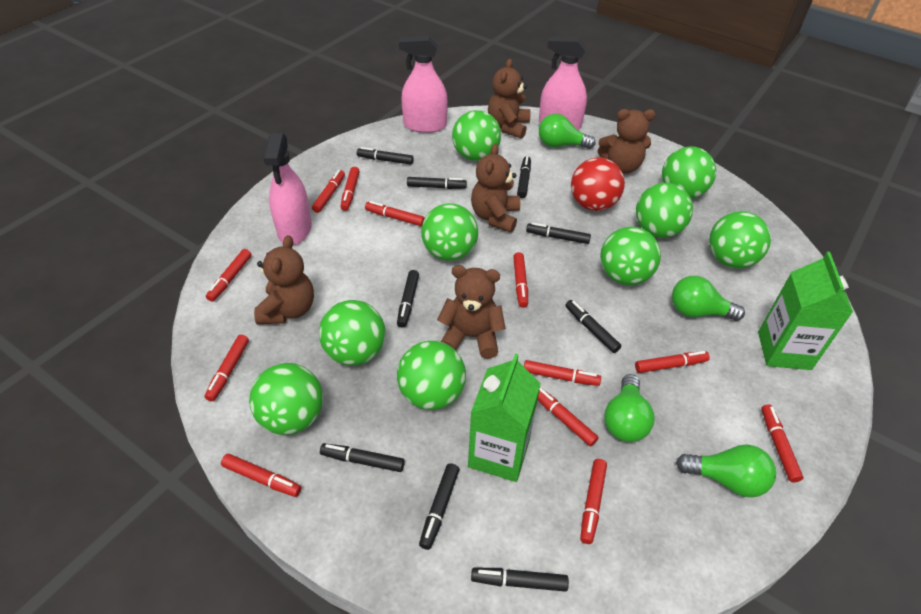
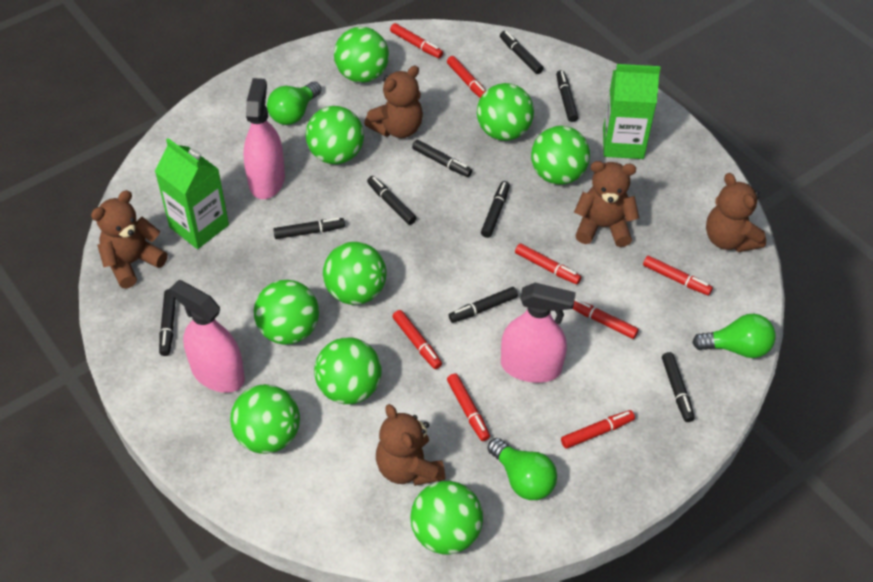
green light bulb: [539,114,595,149] [604,374,655,442] [672,276,745,321] [676,445,776,498] = 4 -> [267,82,321,125] [488,438,557,500] [692,314,775,358] = 3
red ball: [571,157,625,211] = 1 -> none = 0
red marker: [204,335,249,401] [206,249,252,302] [221,454,301,497] [312,170,345,213] [340,167,360,211] [365,201,425,226] [513,252,528,308] [524,360,601,386] [538,387,599,446] [580,459,607,544] [635,351,710,373] [761,404,803,482] = 12 -> [390,23,443,58] [392,310,442,369] [447,56,486,98] [447,373,490,441] [515,243,581,284] [561,410,635,449] [573,299,639,339] [643,256,713,295] = 8

